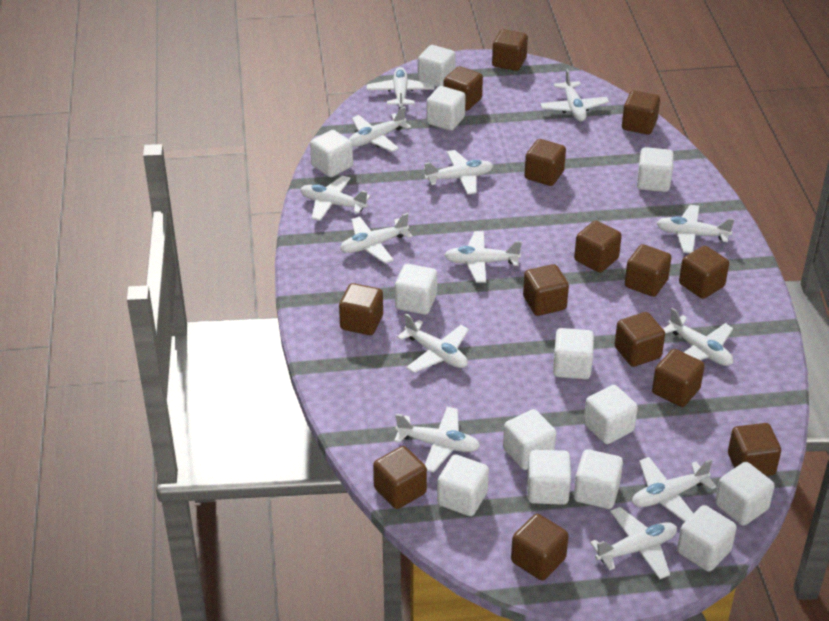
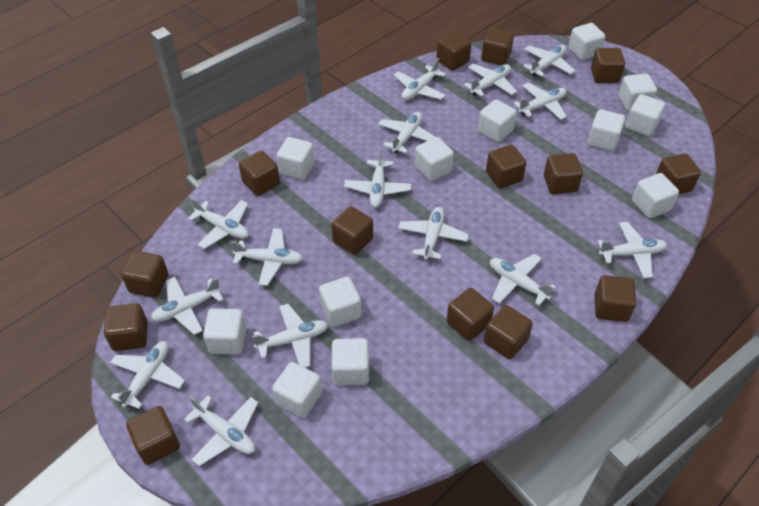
white cube: [310,130,353,177] [395,264,437,315] [418,45,456,87] [426,86,466,131] [437,455,489,516] [503,409,556,470] [527,450,571,505] [553,328,594,379] [574,449,623,509] [584,385,638,444] [637,147,674,192] [677,505,737,572] [715,462,775,526] = 13 -> [203,308,246,354] [272,362,322,418] [277,137,315,180] [319,277,362,327] [332,338,369,385] [415,137,454,181] [478,99,517,142] [568,23,605,60] [588,109,625,151] [618,74,657,112] [626,94,665,136] [632,173,679,219] = 12
white plane: [300,176,370,221] [340,213,412,263] [349,106,411,152] [367,67,435,108] [394,407,480,472] [397,314,469,373] [424,150,493,195] [444,231,522,282] [540,69,609,121] [590,507,677,579] [632,457,717,522] [657,205,734,253] [663,308,733,366] = 13 -> [110,341,185,409] [151,277,224,335] [184,395,258,466] [188,198,249,249] [231,228,303,286] [252,304,328,368] [344,149,411,208] [378,112,435,153] [394,58,446,100] [398,207,469,260] [464,64,517,97] [490,254,556,306] [514,83,567,120] [523,45,575,77] [598,222,667,279] = 15

